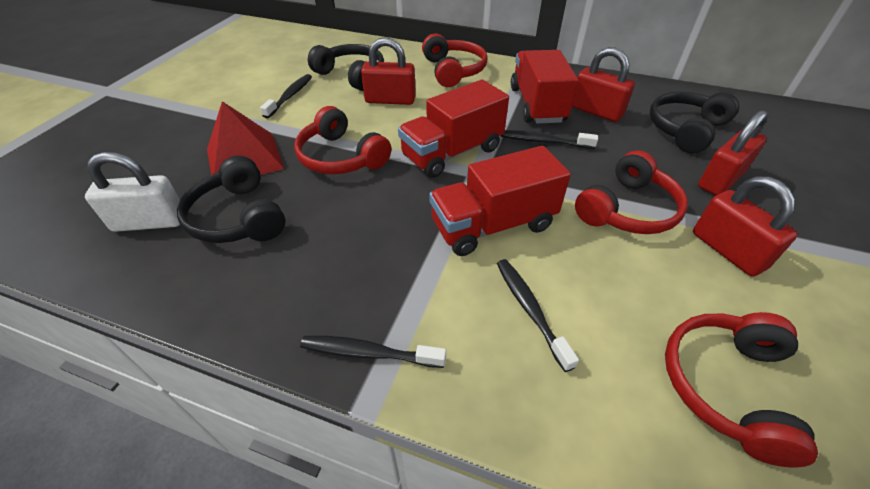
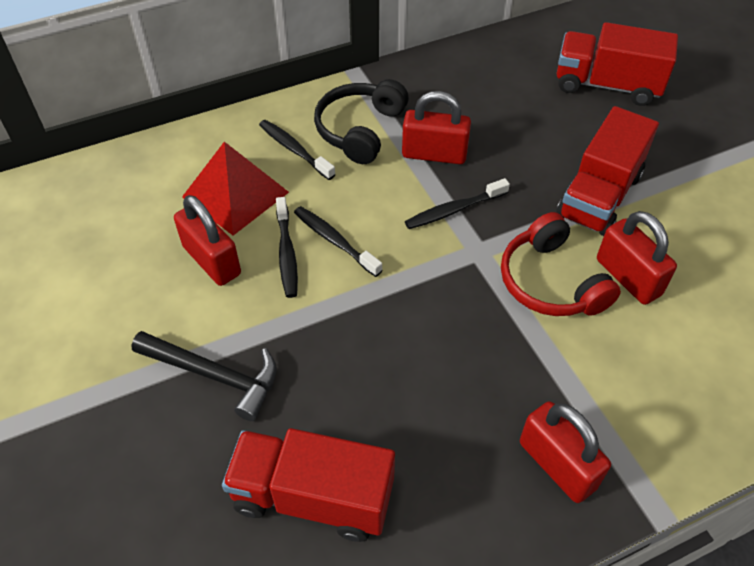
black hammer: none = 0 -> [131,331,277,421] = 1
black headphones: [177,156,285,243] [308,44,384,91] [649,92,740,153] = 3 -> [314,79,409,164] = 1
red headphones: [294,106,391,174] [422,33,488,87] [575,150,688,234] [665,312,818,467] = 4 -> [501,212,621,316] = 1
white padlock: [85,152,180,232] = 1 -> none = 0

